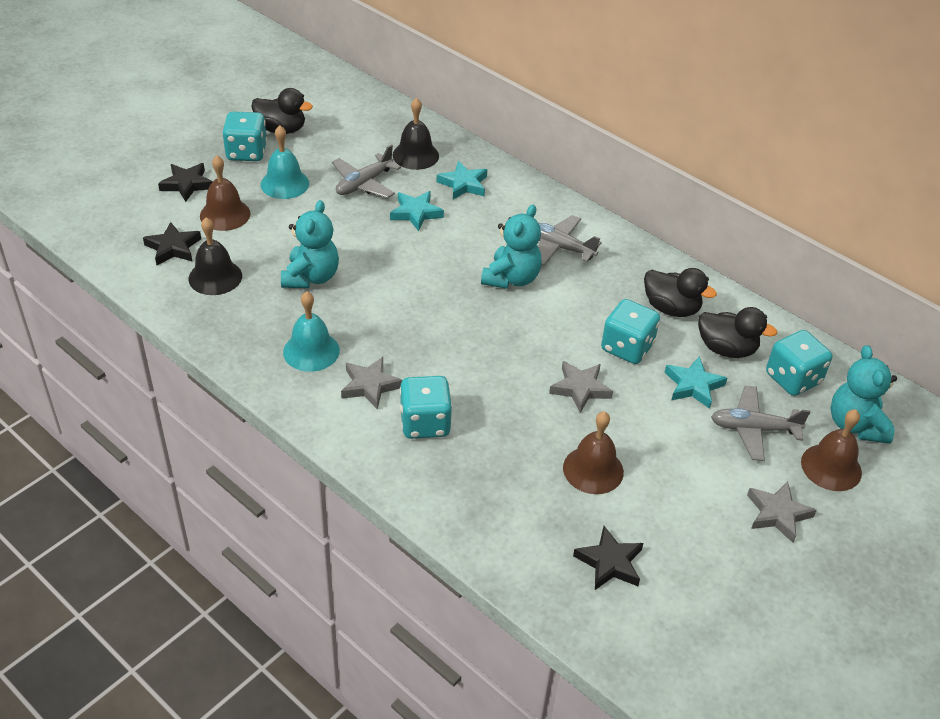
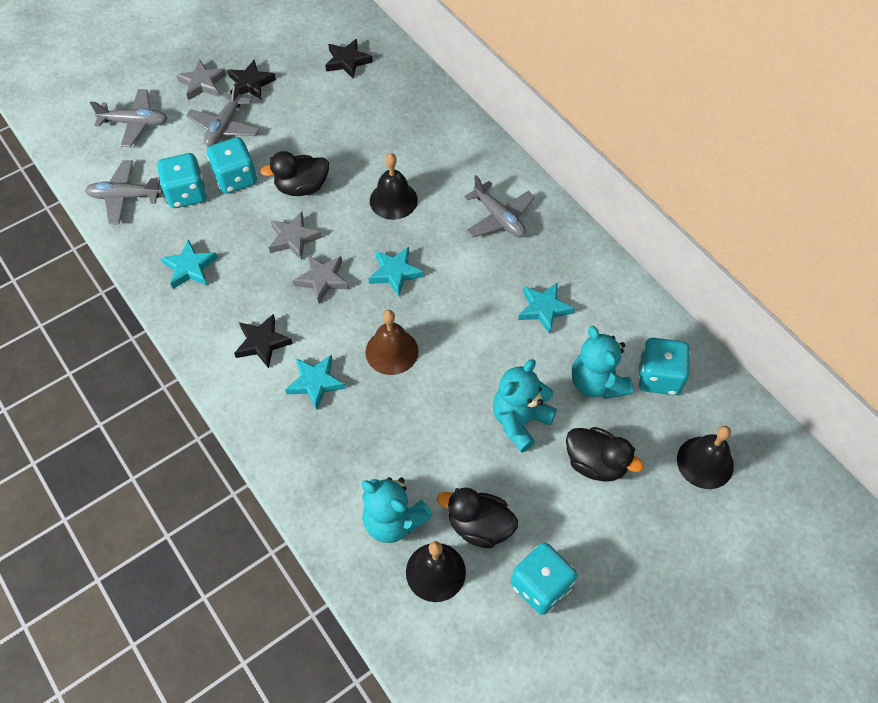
black bell: [189,217,242,295] [393,98,439,170] = 2 -> [370,153,418,220] [406,541,466,602] [677,426,734,489] = 3
brown bell: [200,156,251,231] [563,411,624,494] [801,409,862,491] = 3 -> [365,310,418,375] = 1
grey plane: [332,145,401,198] [538,215,602,266] [711,386,810,461] = 3 -> [85,160,162,224] [90,89,168,147] [186,82,260,147] [464,175,535,238] = 4
turquoise bell: [261,125,309,199] [283,291,340,372] = 2 -> none = 0
turquoise star: [390,191,444,231] [437,161,487,199] [664,356,727,409] = 3 -> [161,239,218,289] [285,355,346,410] [368,247,424,297] [518,282,575,334] = 4

